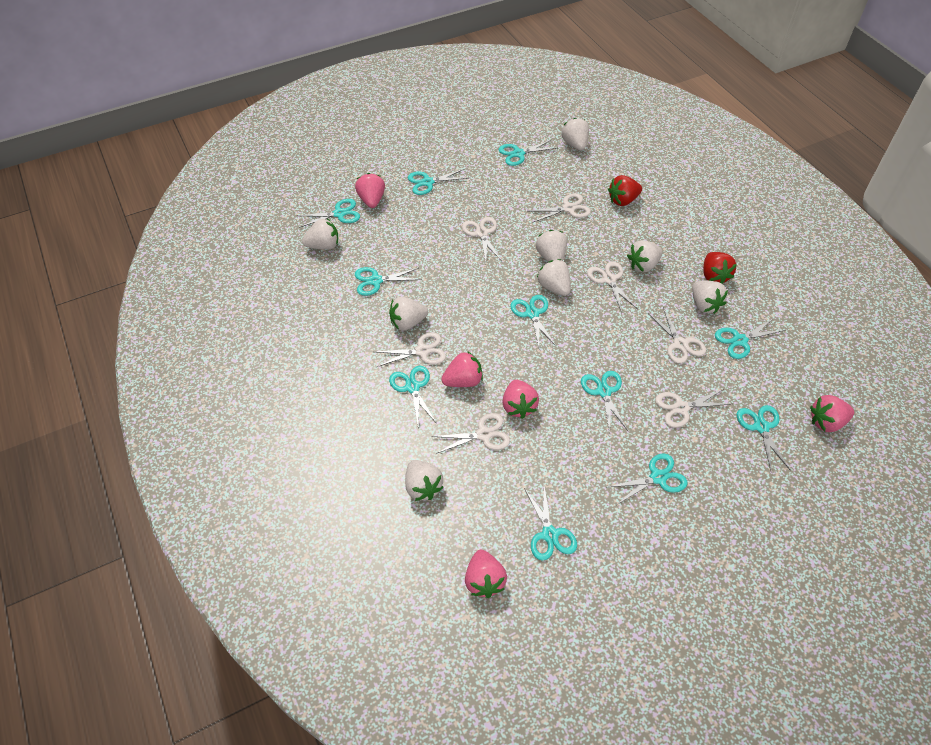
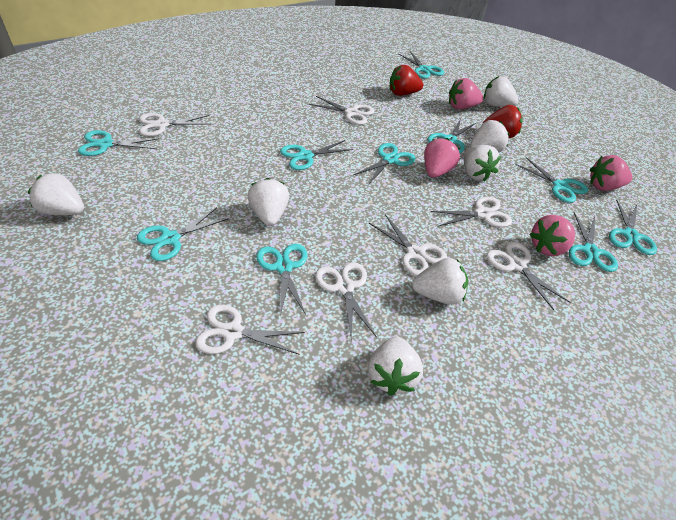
pink strawberry: [355,173,385,208] [441,351,483,387] [465,550,507,598] [502,380,539,419] [810,395,854,432] = 5 -> [424,138,460,178] [449,78,483,110] [529,215,575,256] [590,155,632,191] = 4
turquoise scissors: [297,199,360,228] [355,267,422,296] [389,366,437,424] [408,169,468,195] [499,140,557,166] [510,295,556,348] [524,486,577,561] [581,371,629,434] [608,453,687,504] [715,318,785,359] [737,405,791,471] = 11 -> [78,130,160,156] [137,208,229,261] [256,244,307,317] [280,140,353,170] [354,143,416,185] [398,51,444,79] [428,119,476,153] [515,157,588,203] [569,212,618,272] [609,200,657,255] = 10
white strawberry: [302,218,338,250] [389,297,428,331] [405,460,444,501] [536,230,567,262] [537,259,571,296] [561,118,589,151] [627,240,663,273] [692,281,728,314] = 8 -> [28,173,84,215] [248,178,289,226] [368,336,423,396] [412,258,468,305] [464,145,501,181] [470,120,510,152] [484,76,519,107] = 7

